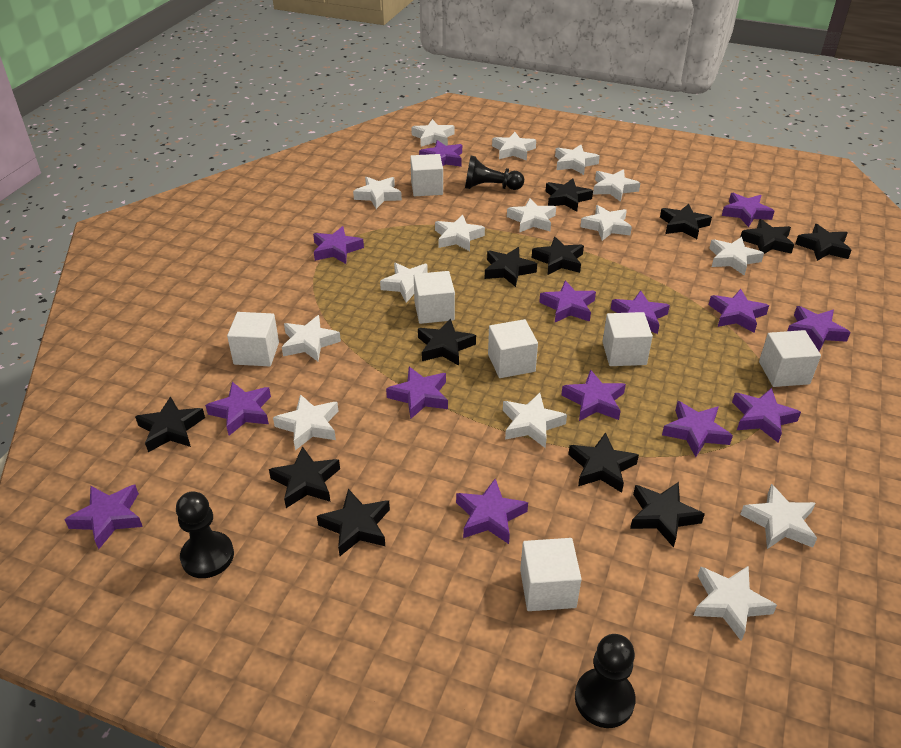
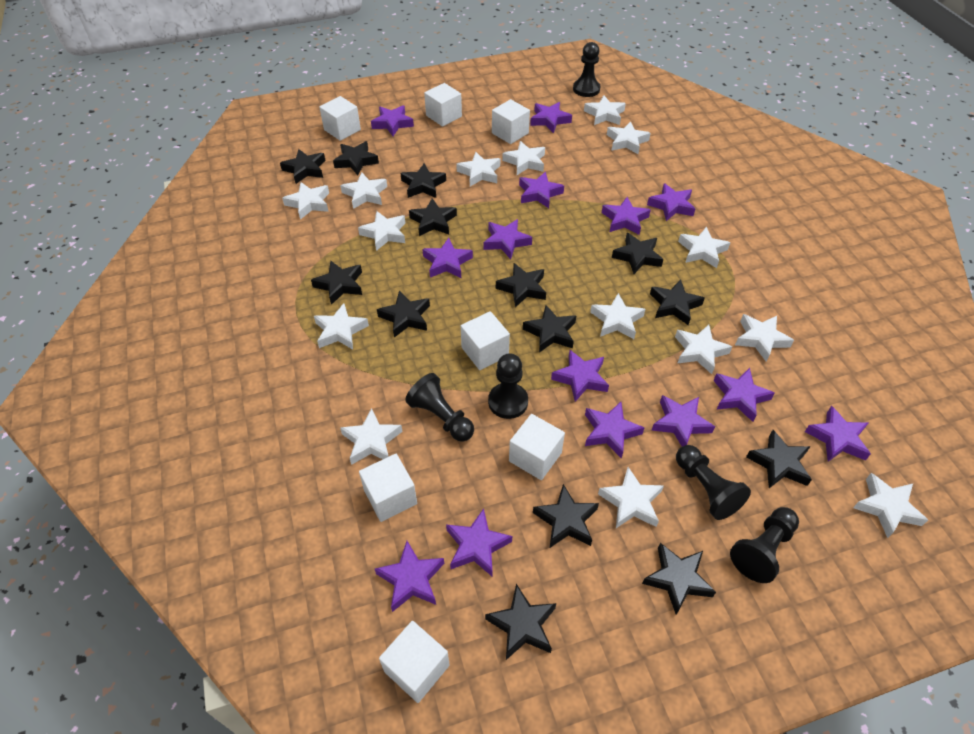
black pawn: [176,492,234,578] [465,156,524,190] [575,634,636,728] = 3 -> [405,373,474,442] [488,353,528,419] [573,42,600,97] [676,445,751,520] [730,507,799,583] = 5
black star: [135,396,205,452] [269,446,340,508] [317,489,390,556] [418,319,476,366] [485,247,537,287] [532,237,584,275] [545,178,593,212] [568,432,639,493] [630,482,705,548] [660,204,712,239] [741,219,794,254] [795,224,852,261] = 12 -> [280,149,326,184] [311,260,362,305] [333,141,379,175] [377,291,430,338] [400,163,446,198] [409,198,457,236] [485,584,556,660] [496,263,546,307] [523,305,576,352] [533,484,599,548] [612,233,664,274] [642,543,716,615] [650,279,705,325] [746,430,812,488] = 14

